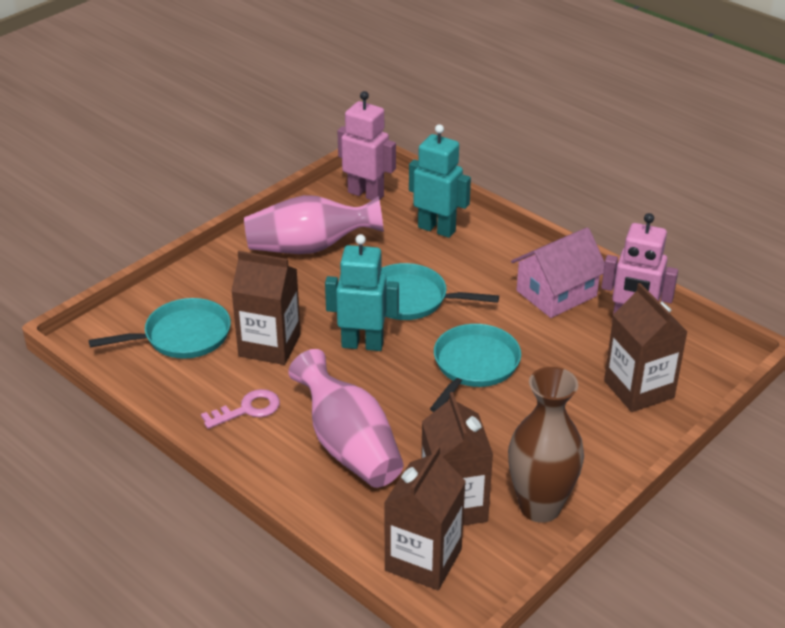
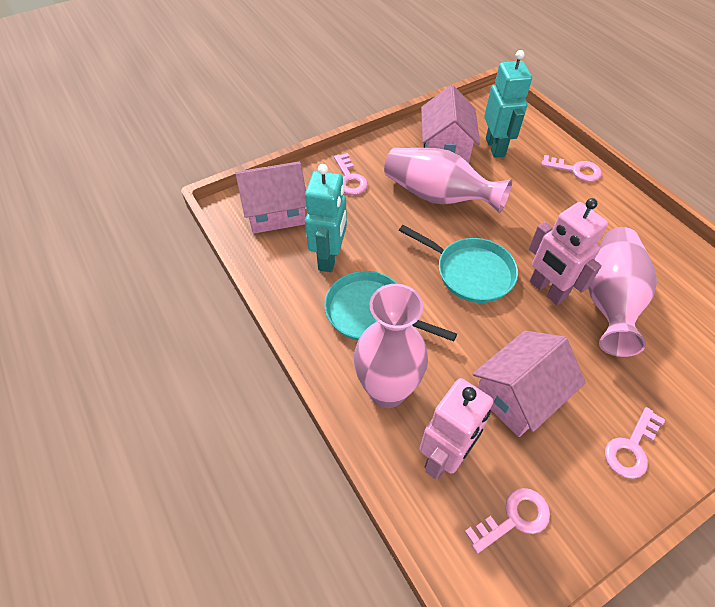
brown carton: [231,251,301,365] [384,446,466,590] [421,392,493,525] [604,283,688,412] = 4 -> none = 0
brown vase: [508,367,584,523] = 1 -> none = 0
pink house: [511,227,605,318] = 1 -> [235,162,306,234] [421,85,480,163] [473,331,586,437] = 3
pink key: [201,389,280,429] = 1 -> [334,153,368,195] [464,488,550,554] [541,155,602,182] [605,407,665,479] = 4
pink vase: [244,195,384,254] [288,349,404,488] = 2 -> [354,284,428,408] [384,148,512,213] [588,227,657,357] = 3
turquoise pan: [89,298,231,359] [381,263,499,320] [430,324,521,412] = 3 -> [324,271,457,342] [399,225,518,303] = 2

